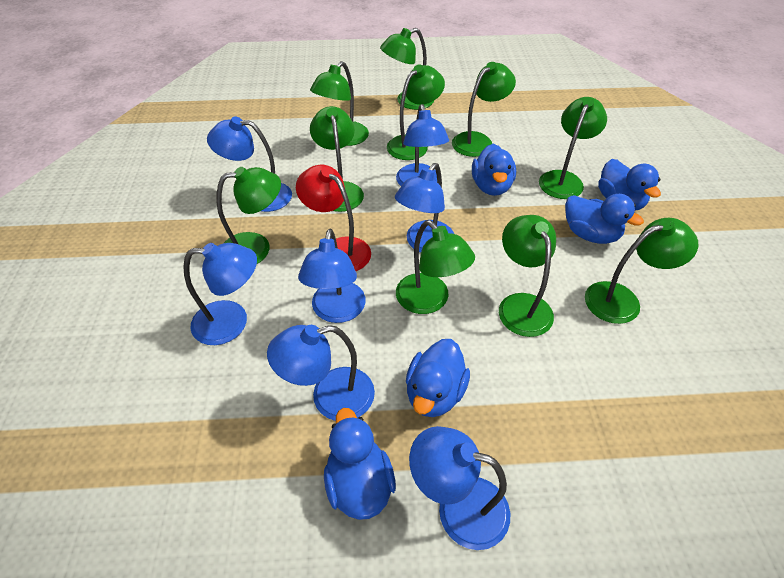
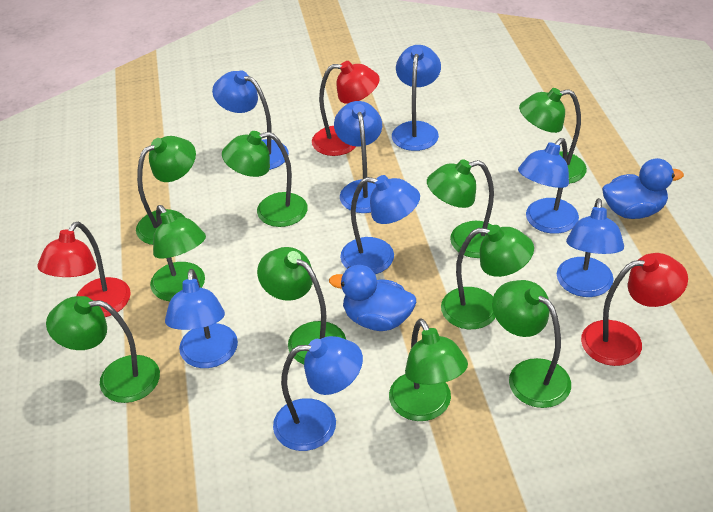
blue duck: [324,408,396,520] [406,339,470,417] [472,144,516,196] [565,194,644,244] [598,159,661,211] = 5 -> [329,265,416,331] [602,158,684,219] = 2
blue lamp: [183,243,257,345] [207,117,292,212] [267,325,375,421] [298,229,366,323] [395,163,454,253] [396,104,449,186] [409,426,510,550] = 7 -> [165,269,238,368] [212,70,289,170] [273,336,363,451] [334,101,382,213] [340,175,420,274] [392,45,441,151] [518,138,579,234] [557,198,624,297] = 8
red lamp: [296,165,371,271] = 1 -> [37,222,131,317] [312,61,380,156] [581,253,688,366] = 3

